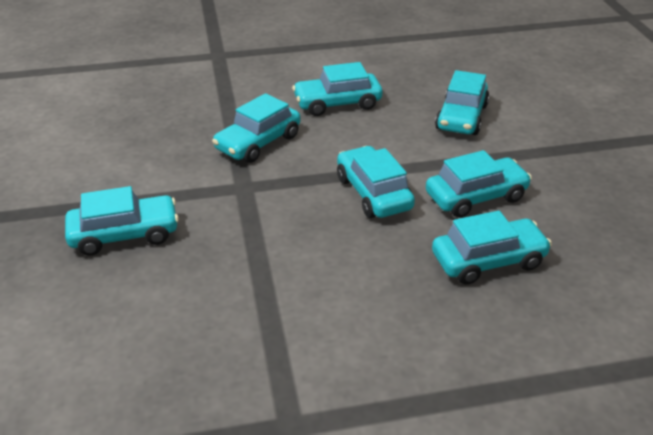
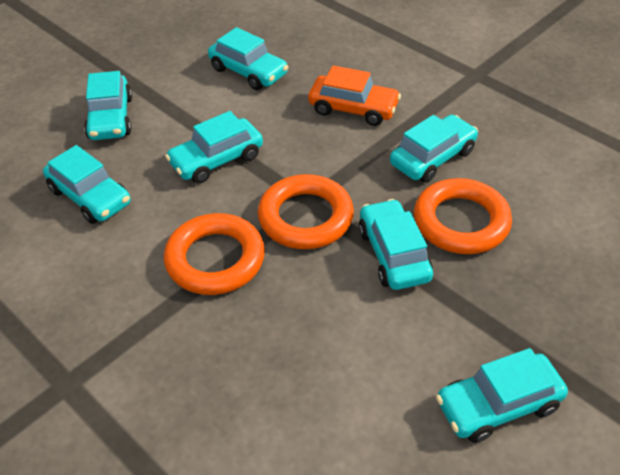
orange car: none = 0 -> [308,65,401,126] = 1
orange ring: none = 0 -> [164,213,265,295] [258,174,354,249] [414,178,512,254] = 3

